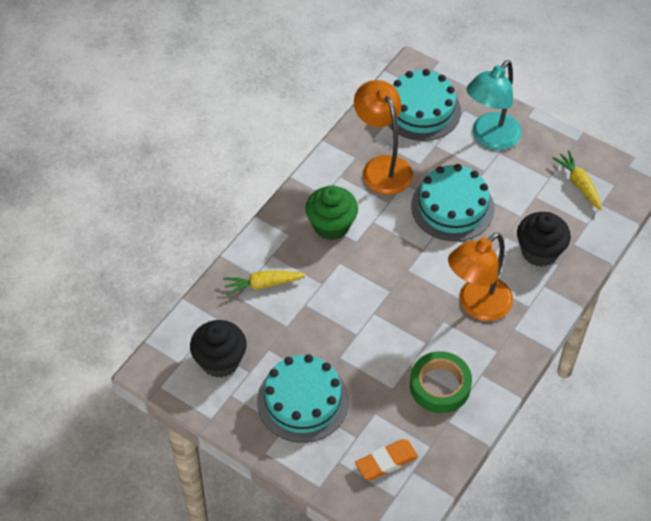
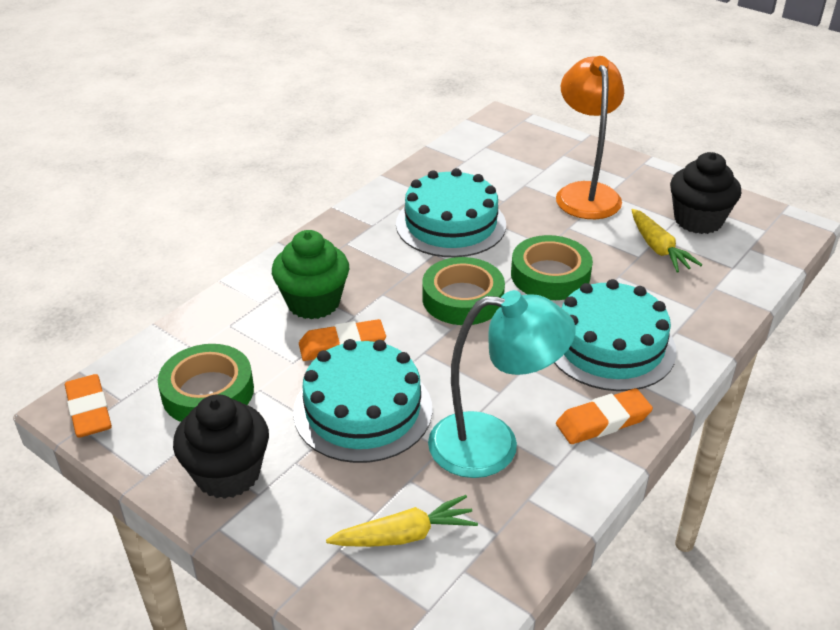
green tape: [410,351,472,413] = 1 -> [158,344,254,422] [422,257,505,325] [511,235,593,300] = 3
orange eraser: [355,439,418,480] = 1 -> [65,374,112,438] [299,319,386,361] [556,388,653,444] = 3
orange lamp: [354,80,413,195] [448,233,513,321] = 2 -> [556,56,624,219] = 1

